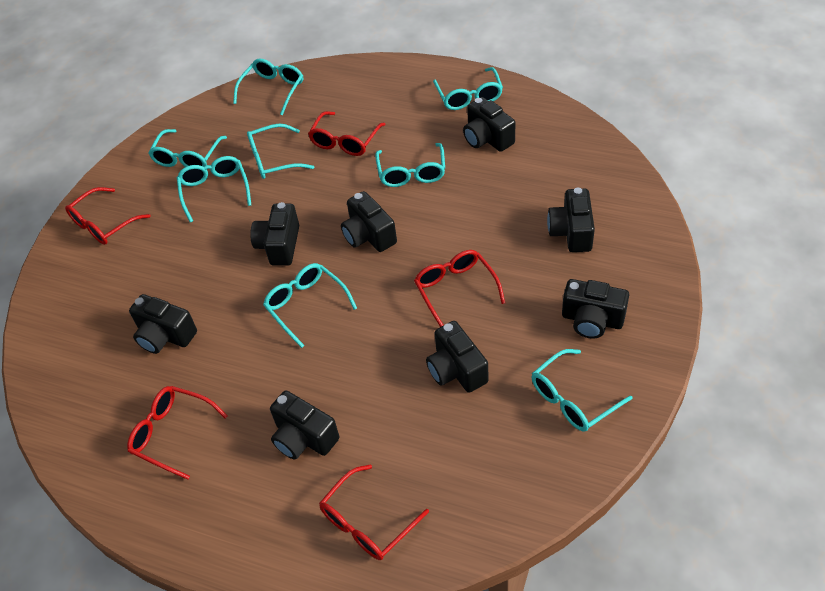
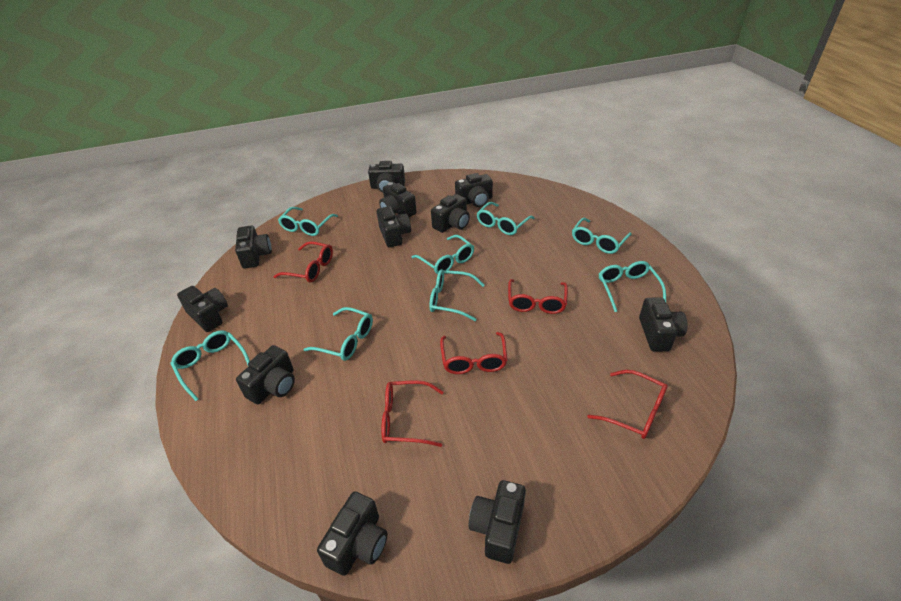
black camera: [129,294,197,354] [250,202,299,266] [270,391,339,460] [341,191,397,252] [426,321,489,393] [463,97,515,152] [547,188,595,252] [562,279,629,339] = 8 -> [177,286,228,332] [235,226,272,269] [236,345,295,404] [317,491,387,576] [368,161,405,193] [377,206,411,247] [379,182,417,217] [431,194,470,233] [455,173,493,207] [468,480,526,564] [639,297,688,352] = 11

